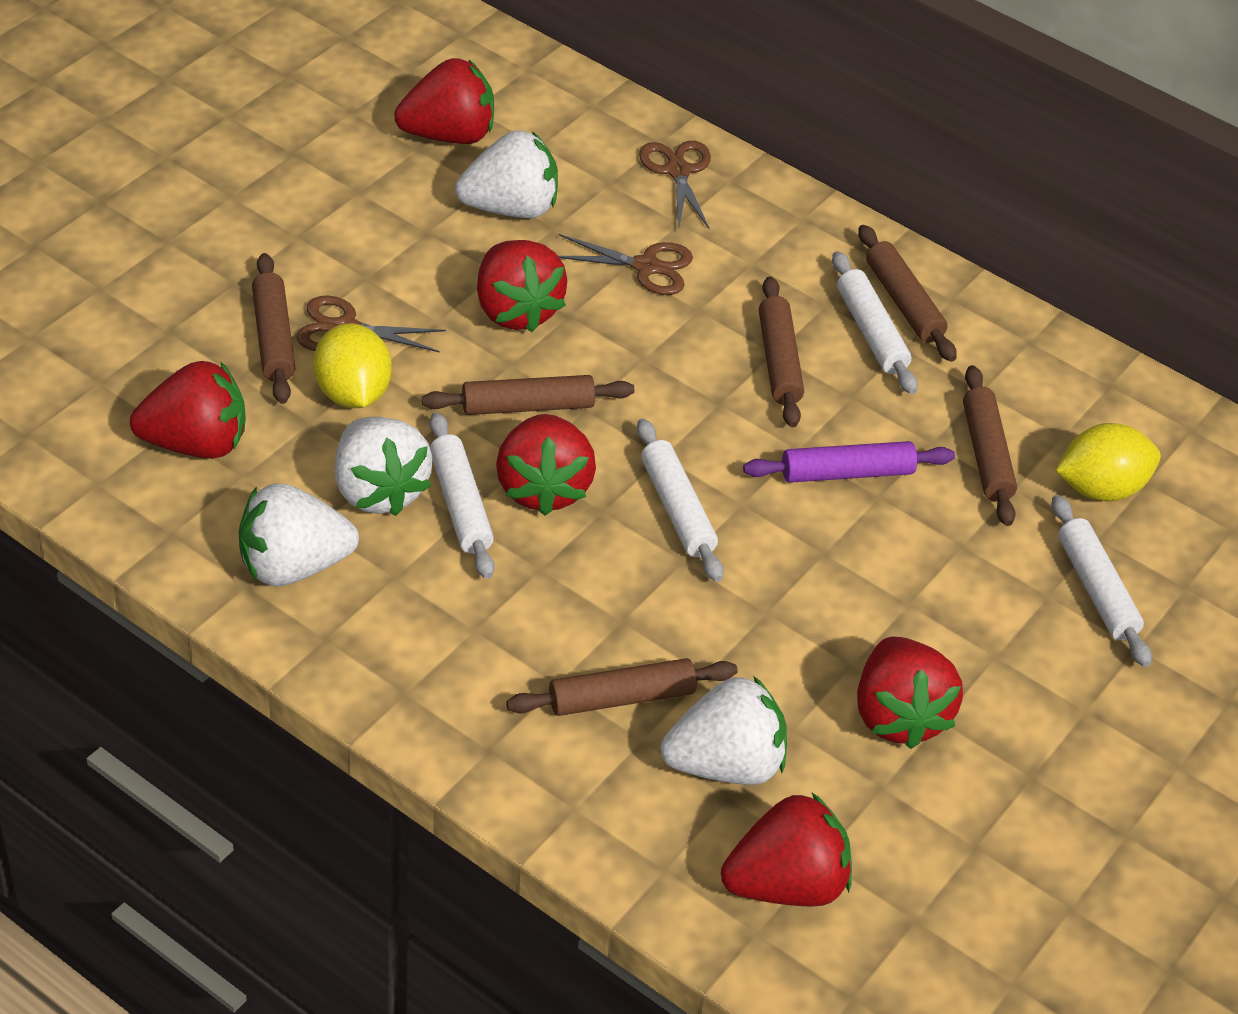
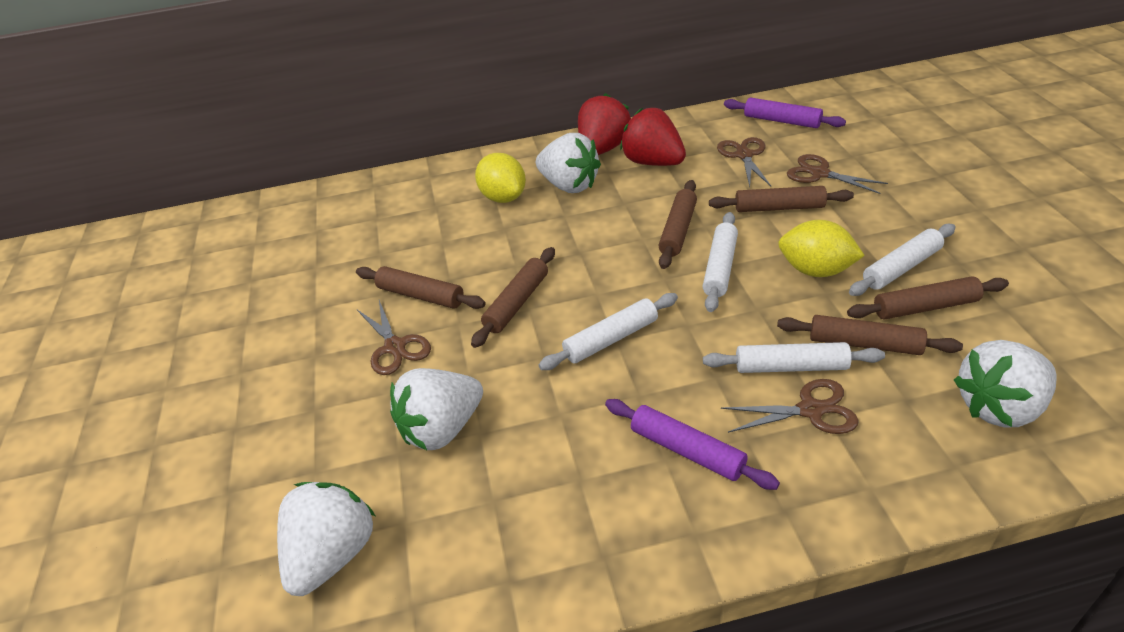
brown scissors: [297,296,446,352] [558,234,693,295] [639,141,711,229] = 3 -> [357,300,431,375] [717,137,771,187] [721,379,859,434] [787,154,888,194] = 4
purple rolling pin: [743,441,955,483] = 1 -> [605,399,780,490] [724,98,846,128] = 2
red strawberry: [130,361,246,459] [394,58,494,144] [477,240,567,332] [496,414,596,516] [721,793,852,907] [857,637,963,749] = 6 -> [578,93,631,155] [620,108,686,166] = 2

